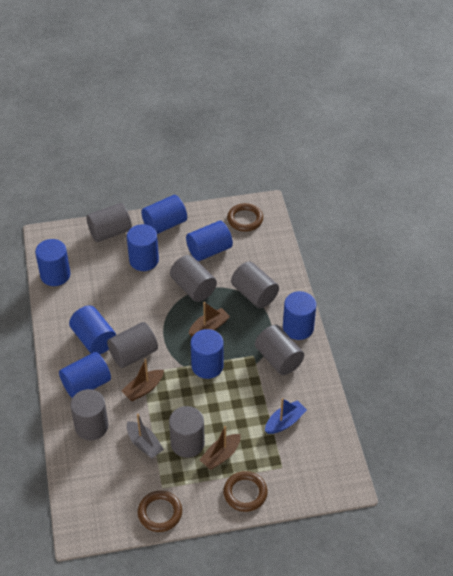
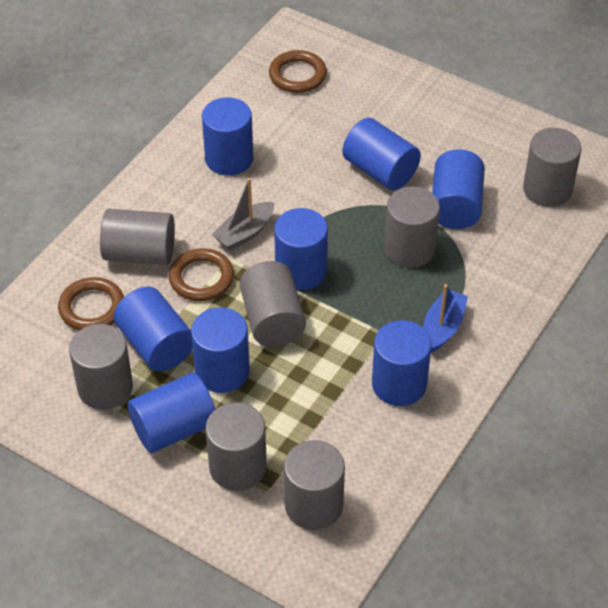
brown boat: [121,359,164,401] [189,302,230,337] [200,426,240,470] = 3 -> none = 0

